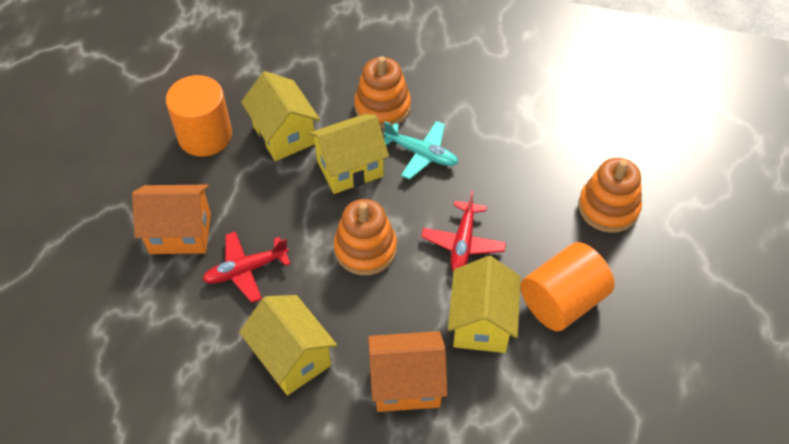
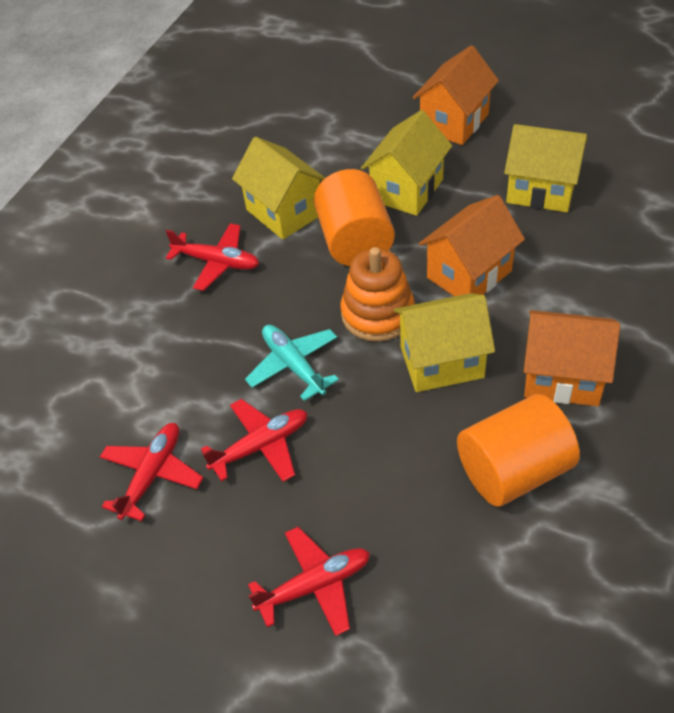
orange house: [132,185,211,254] [368,331,448,412] = 2 -> [412,45,499,145] [419,195,525,296] [524,310,620,406] = 3
orange stacking toy: [334,199,397,275] [354,56,411,128] [578,158,642,233] = 3 -> [340,247,415,342] = 1
red plane: [202,231,291,303] [421,191,506,272] = 2 -> [100,423,203,521] [166,223,259,291] [201,399,308,482] [248,527,370,636] = 4

